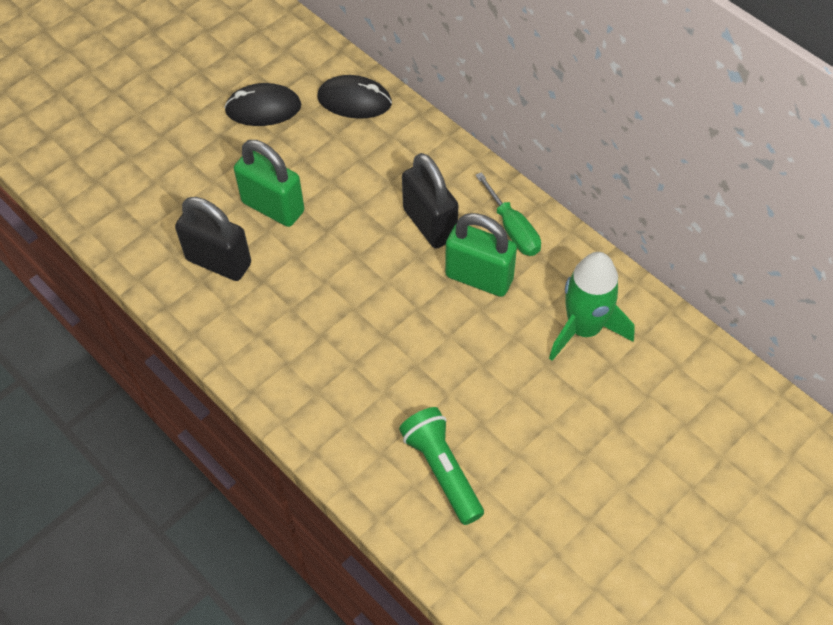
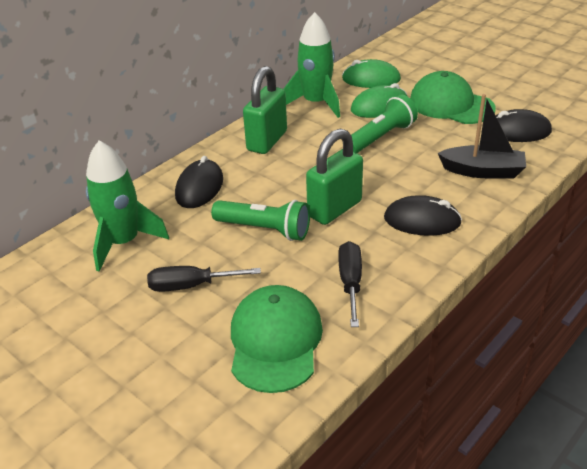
black boat: none = 0 -> [438,94,526,179] = 1
black mouse: [224,83,301,126] [317,75,392,119] = 2 -> [175,156,223,208] [384,195,462,236] [496,109,552,142] = 3
black padlock: [175,197,251,281] [402,153,458,249] = 2 -> none = 0
black screwdriver: none = 0 -> [147,266,261,292] [338,241,362,327] = 2
green cap: none = 0 -> [231,285,323,393] [410,71,496,124] = 2
green flashlight: [399,407,484,525] = 1 -> [211,200,310,241] [351,94,418,153] = 2
green mouse: none = 0 -> [342,59,401,88] [351,83,408,118] = 2
green rocket: [549,252,635,361] = 1 -> [86,141,169,272] [284,12,340,118] = 2
green screwdriver: [475,172,541,256] = 1 -> none = 0

